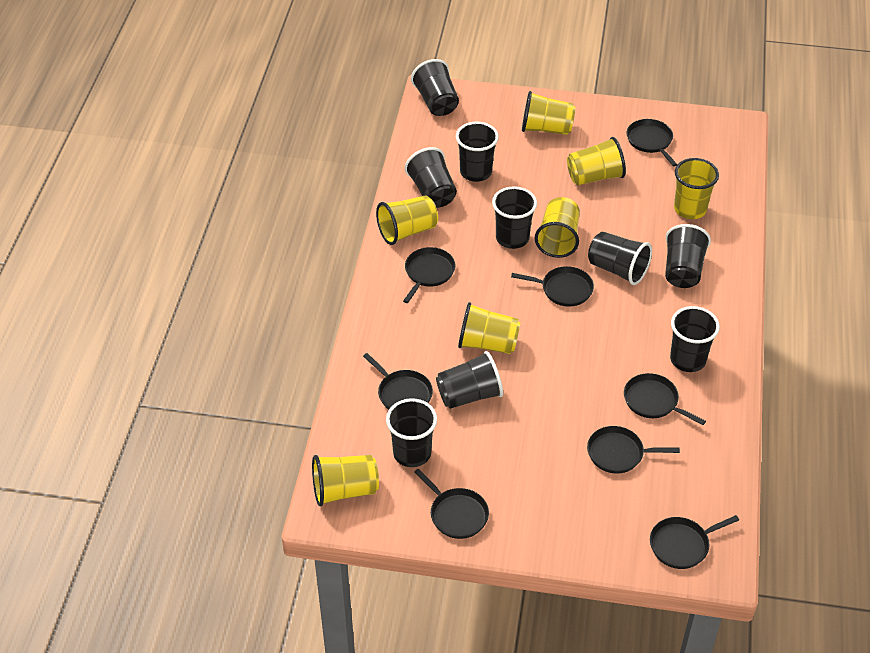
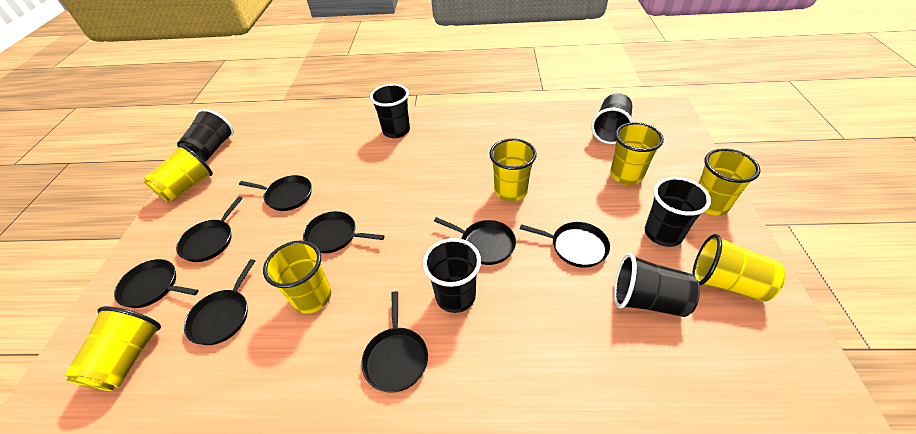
black cup: [386,398,437,467] [405,147,457,208] [411,59,459,116] [436,351,503,409] [456,121,499,182] [492,186,537,249] [588,232,652,285] [665,224,711,288] [670,306,720,372] = 9 -> [177,109,234,162] [370,84,410,138] [423,238,481,313] [591,93,633,144] [614,253,700,317] [645,177,711,247] = 6

